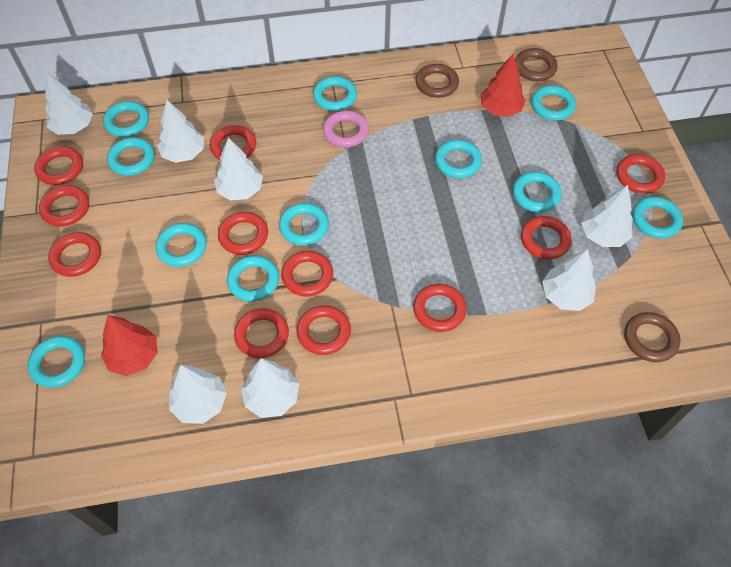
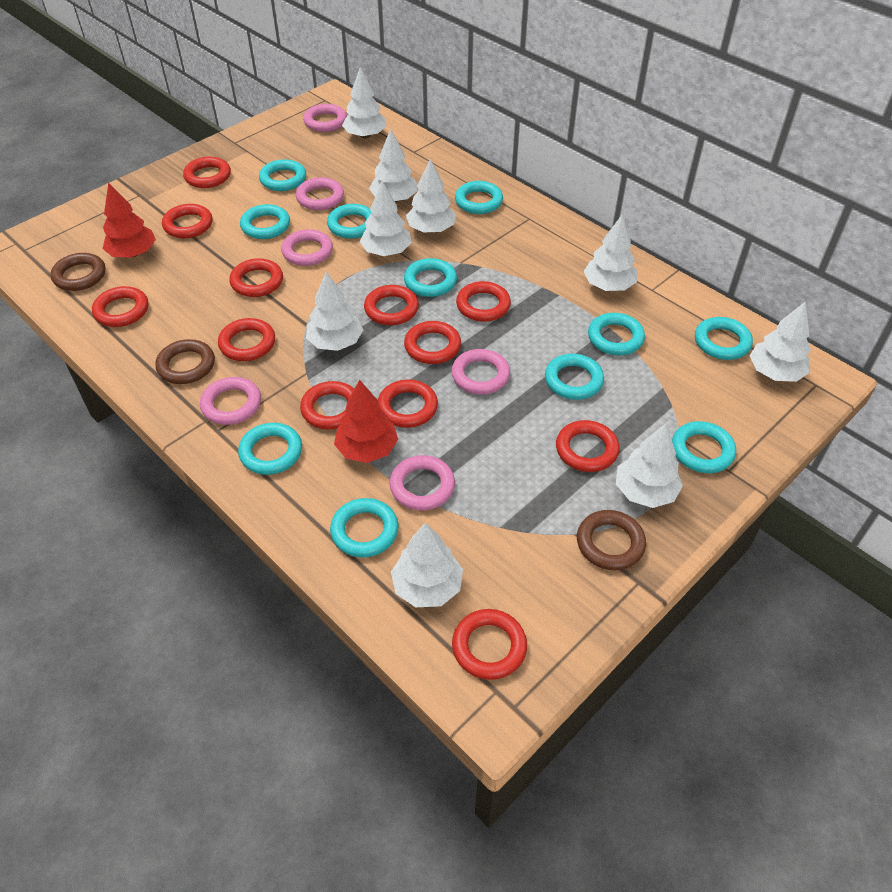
pink ring: [323,111,369,147] = 1 -> [200,377,261,425] [281,229,333,266] [296,177,344,210] [303,104,347,132] [389,455,455,510] [451,349,510,395] = 6
red ring: [34,146,83,185] [39,185,89,227] [48,232,101,277] [210,125,256,160] [218,212,268,255] [234,308,289,358] [281,251,333,297] [296,305,351,355] [413,284,467,332] [521,216,572,260] [616,154,665,194] = 11 -> [92,286,148,327] [162,204,212,238] [183,157,231,188] [218,318,275,361] [229,258,283,297] [300,381,354,430] [364,285,419,325] [378,380,438,428] [404,321,461,364] [452,609,527,680] [456,281,511,322] [556,420,620,472] = 12
white tree: [45,72,93,135] [157,100,204,163] [169,365,227,424] [214,138,263,200] [241,358,299,418] [542,249,596,311] [581,185,633,247] = 7 -> [306,272,363,351] [342,68,387,138] [360,181,412,256] [369,129,418,202] [391,522,463,607] [406,159,456,233] [583,215,637,291] [616,424,683,508] [750,302,811,382] = 9

